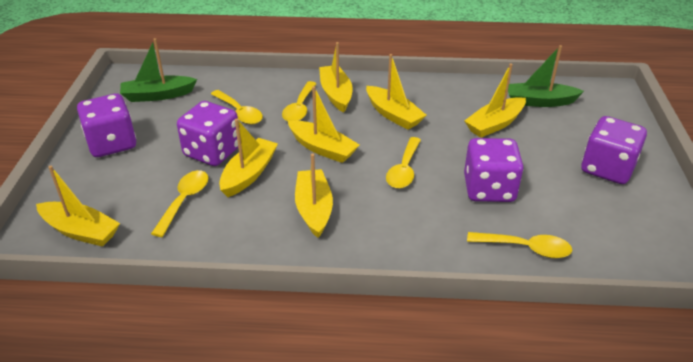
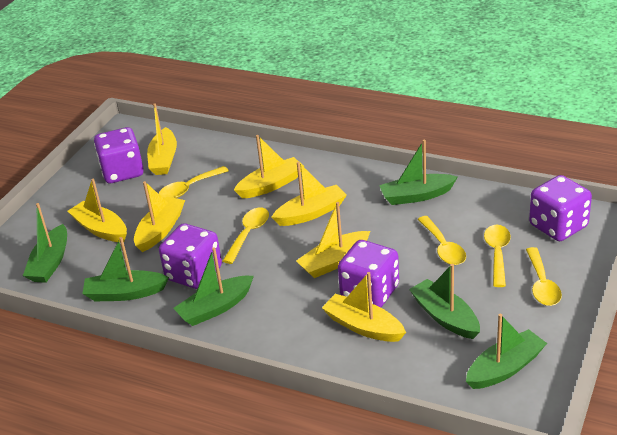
green boat: [120,38,197,102] [508,45,584,107] = 2 -> [23,203,67,283] [82,237,169,301] [173,247,254,326] [379,140,458,205] [409,264,480,339] [466,314,547,389] = 6

